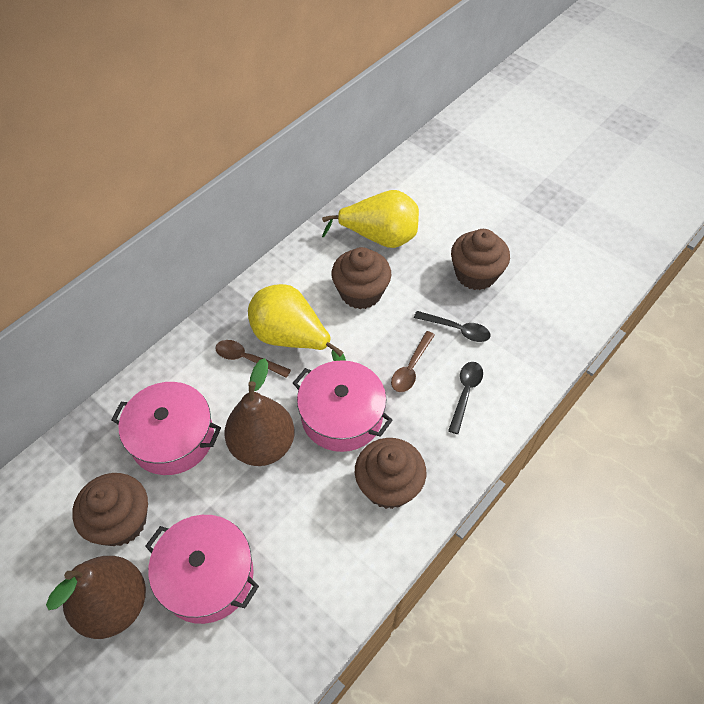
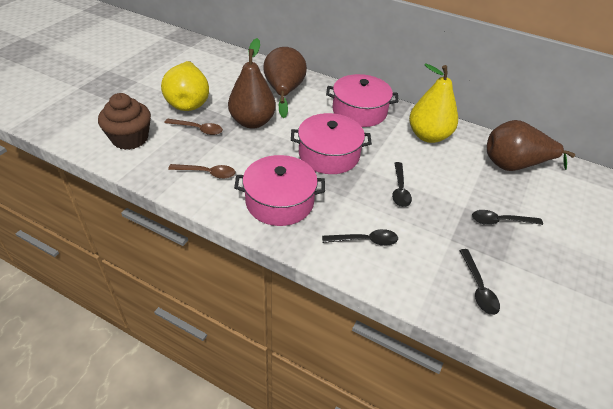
black spoon: [414,311,491,342] [448,362,483,434] = 2 -> [322,229,398,246] [392,162,412,207] [459,249,500,315] [472,210,543,225] = 4
brown cupcake: [72,473,148,546] [332,247,391,309] [355,438,426,509] [451,229,510,290] = 4 -> [98,93,151,150] = 1
brown pear: [46,556,146,639] [224,358,294,466] = 2 -> [228,38,276,129] [263,47,307,118] [487,120,575,171] = 3

